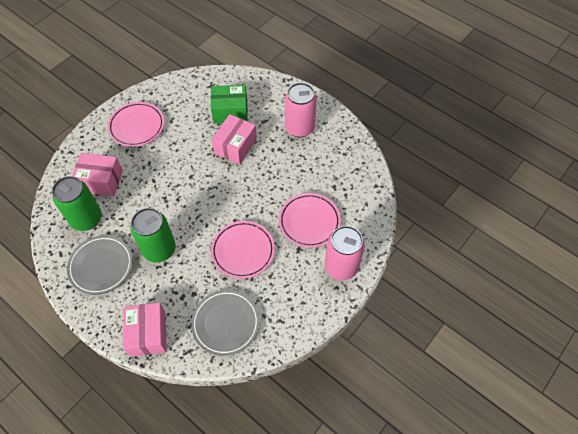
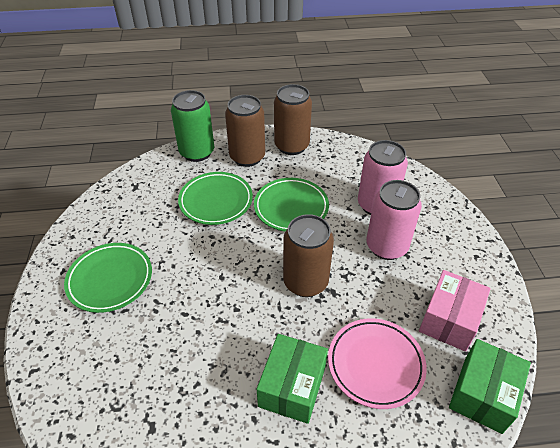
brown can: none = 0 -> [225,95,265,167] [274,84,312,155] [283,214,334,297] = 3
green box: [211,85,248,123] = 1 -> [257,334,328,424] [449,339,531,434] = 2
green can: [52,176,102,231] [131,208,176,262] = 2 -> [171,90,214,162] = 1
green plate: none = 0 -> [64,243,152,313] [178,172,253,225] [254,178,329,232] = 3
grey plate: [67,235,133,295] [191,290,260,356] = 2 -> none = 0
pink box: [72,153,123,196] [123,303,167,357] [211,114,257,165] = 3 -> [419,270,491,352] = 1
pink plate: [107,102,164,147] [211,221,275,279] [279,193,341,248] = 3 -> [328,318,427,409] = 1

